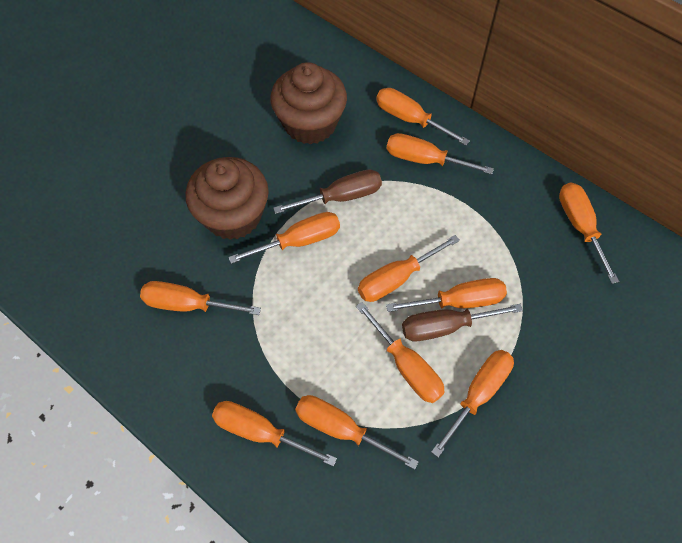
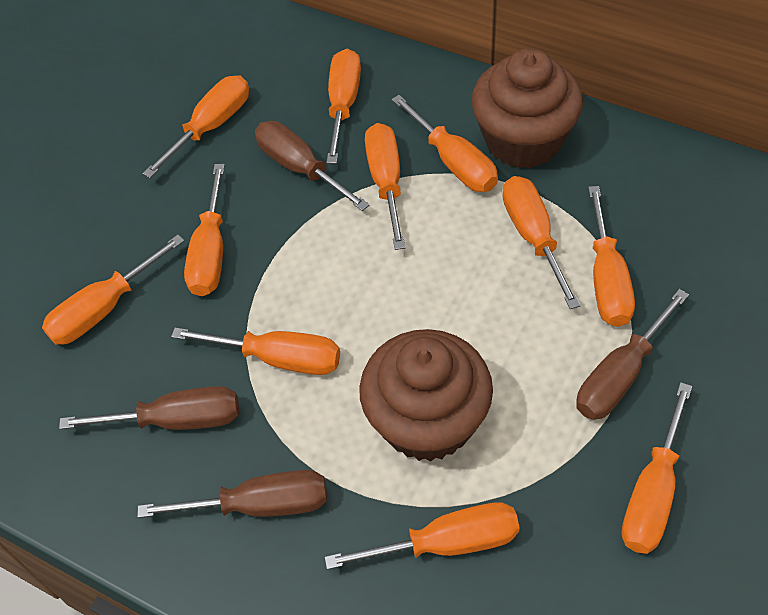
brown screwdriver: [273,169,382,214] [402,304,523,341] = 2 -> [59,386,239,430] [137,470,327,518] [255,121,370,211] [576,289,689,420] = 4

